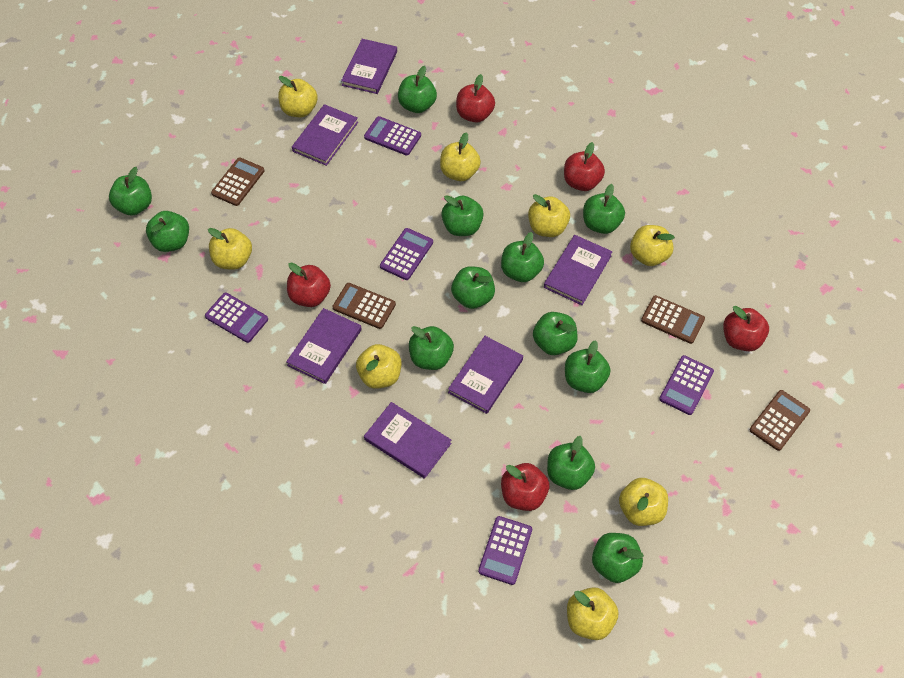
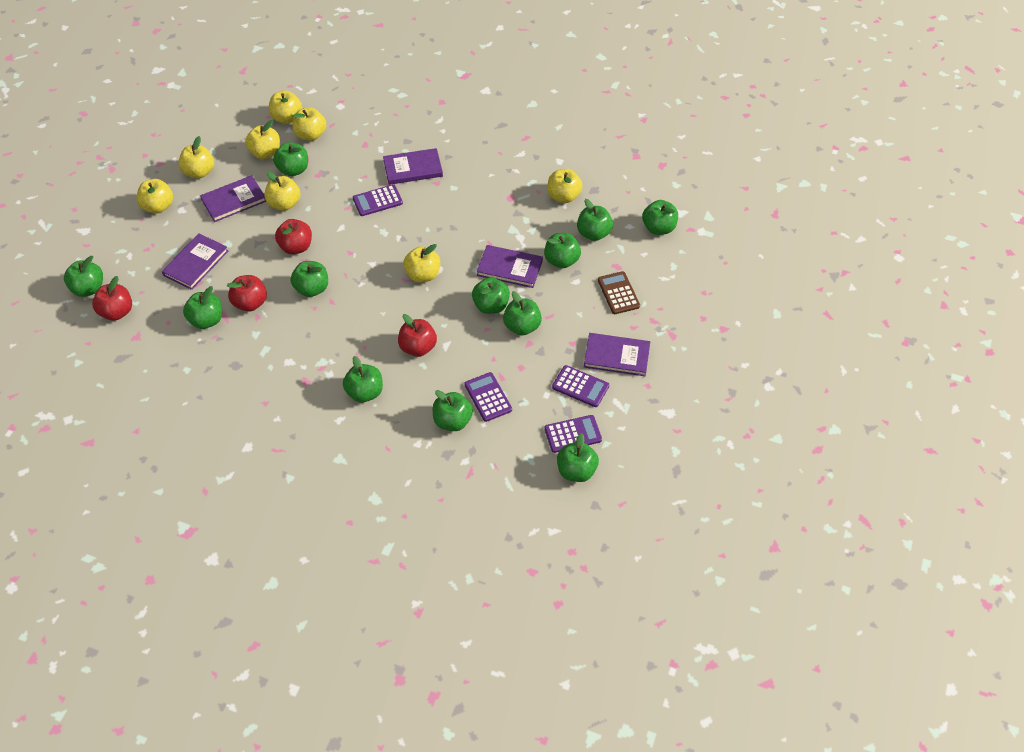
brown calculator: [211,158,265,206] [333,283,396,329] [641,295,705,344] [749,390,810,451] = 4 -> [598,271,640,314] = 1
purple book: [286,308,362,384] [292,104,358,166] [341,39,397,94] [364,402,451,479] [448,336,523,414] [544,235,612,305] = 6 -> [162,233,228,290] [200,175,266,222] [383,148,443,185] [477,245,543,288] [584,333,650,376] = 5
purple calculator: [205,293,268,343] [364,116,421,156] [380,228,433,280] [478,516,532,585] [659,355,714,415] = 5 -> [353,184,403,216] [464,372,512,422] [544,415,602,453] [552,365,609,407] = 4
red apple: [287,262,331,307] [456,74,495,123] [501,463,549,511] [564,142,605,191] [723,306,769,351] = 5 -> [92,276,132,321] [227,275,267,312] [275,219,312,254] [398,314,437,357] = 4

